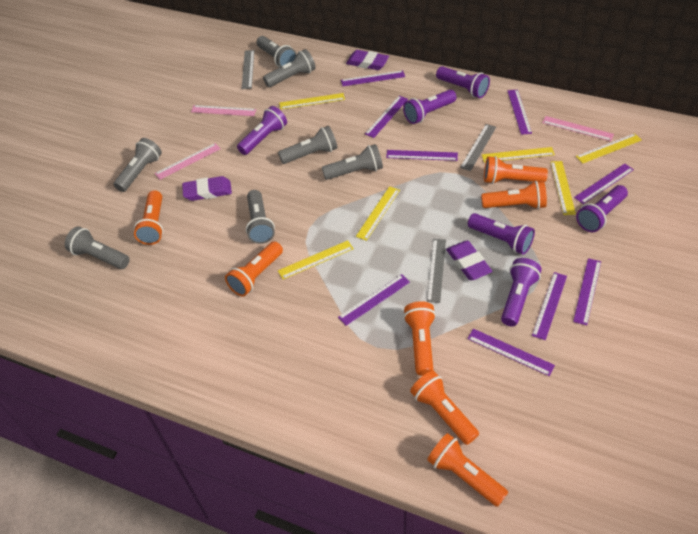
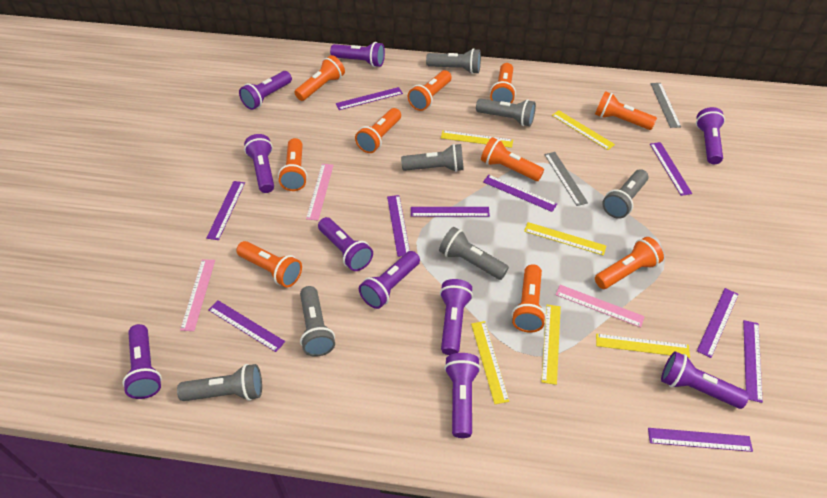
grey ruler: [242,50,255,89] [427,239,446,303] [460,124,496,171] = 3 -> [544,152,588,206] [650,83,681,128] = 2
orange flashlight: [134,190,163,245] [225,241,283,296] [403,301,436,376] [410,371,479,445] [427,433,508,507] [481,181,547,209] [484,156,548,184] = 7 -> [236,241,302,287] [278,138,307,191] [294,55,345,101] [355,108,401,153] [408,70,452,111] [481,137,544,181] [490,63,516,103] [512,264,546,333] [595,91,657,130] [595,237,664,289] = 10
purple eraser: [182,176,232,201] [346,50,389,70] [446,241,492,280] = 3 -> none = 0
purple flashlight: [237,106,287,155] [403,90,456,124] [436,66,490,98] [468,213,535,255] [501,258,542,326] [576,185,628,232] = 6 -> [123,324,162,399] [239,71,292,110] [244,134,274,193] [318,217,373,271] [330,42,385,67] [359,251,420,309] [440,279,473,355] [444,353,481,438] [661,351,749,409] [696,107,725,164] = 10
purple ruler: [338,274,410,326] [341,70,405,86] [365,96,408,138] [386,150,458,161] [467,329,555,376] [507,90,532,135] [532,272,567,340] [573,258,601,325] [574,163,634,204] = 9 -> [206,181,245,240] [209,300,285,352] [336,87,403,110] [387,195,410,257] [411,207,490,217] [483,175,557,212] [648,428,753,452] [650,142,692,196] [697,288,739,358] [743,320,763,403] = 10

